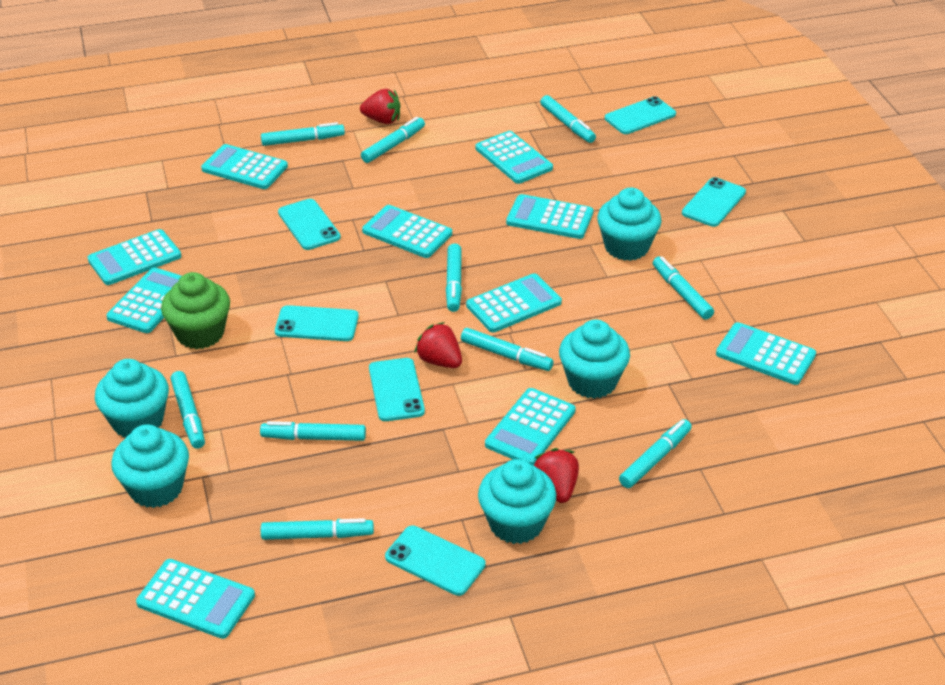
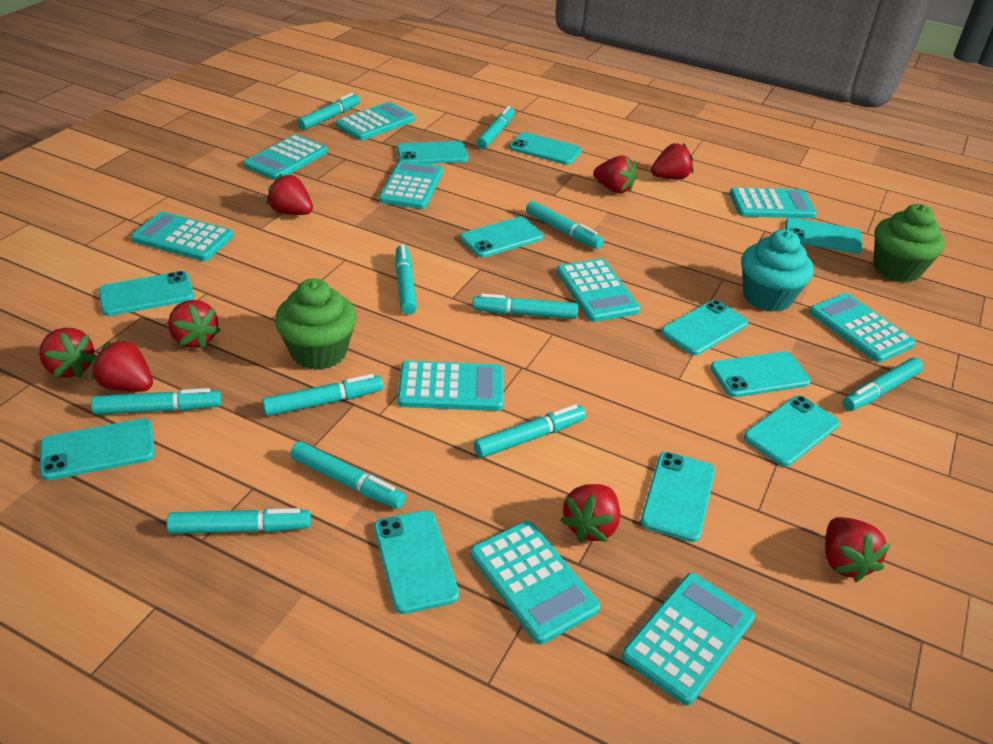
green cupcake: [161,272,230,349] = 1 -> [275,278,356,370] [873,204,945,283] = 2
red strawberry: [360,89,401,124] [414,322,462,368] [534,448,579,503] = 3 -> [39,328,96,378] [91,338,153,392] [168,300,221,349] [267,174,313,215] [560,484,620,543] [593,155,637,194] [651,143,694,180] [825,517,890,582] = 8
turquoise cupcake: [95,359,169,437] [111,424,189,508] [478,459,556,544] [559,319,630,399] [597,188,662,261] = 5 -> [741,229,814,312] = 1
turquoise marker: [171,371,205,449] [260,421,366,441] [261,122,345,146] [261,518,374,540] [361,117,425,163] [446,243,462,312] [461,328,554,371] [540,95,596,143] [619,419,692,488] [653,256,714,320] = 10 -> [91,388,221,415] [167,508,311,534] [262,374,383,416] [290,442,406,509] [297,93,360,130] [395,245,417,315] [473,294,578,319] [474,404,586,458] [476,106,515,149] [526,201,604,249] [843,358,923,411] = 11
turquoise phone: [275,305,359,341] [278,199,341,250] [369,358,425,421] [385,526,486,596] [605,96,676,134] [682,177,746,227] = 6 -> [40,419,155,480] [98,271,194,316] [374,510,459,614] [397,141,468,164] [460,217,544,258] [509,132,582,165] [641,452,715,542] [661,300,748,355] [710,351,811,397] [744,396,840,467] [785,218,863,254] = 11

